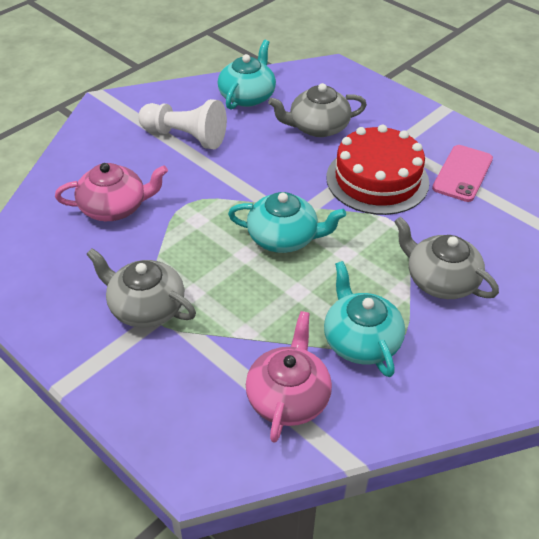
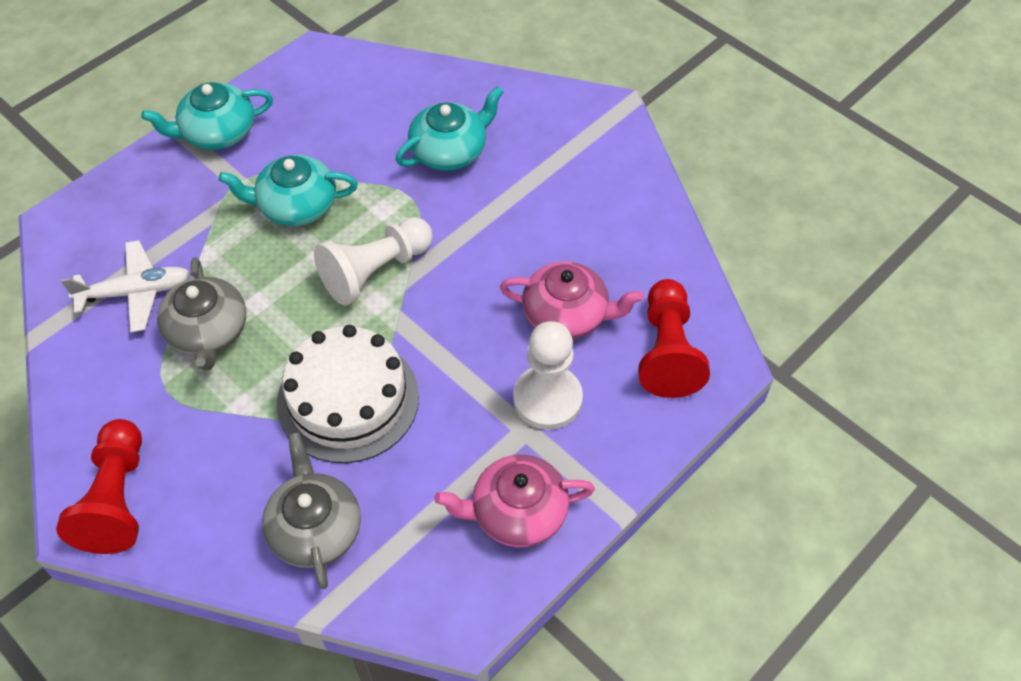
grey teapot: [86,248,196,328] [268,83,367,137] [394,216,499,299] = 3 -> [157,257,246,371] [262,432,361,589] = 2
pink phone: [432,145,493,202] = 1 -> none = 0
red cake: [326,125,429,215] = 1 -> none = 0
red pawn: none = 0 -> [56,419,142,554] [638,279,710,398] = 2
white cake: none = 0 -> [277,325,419,463] = 1
white pawn: [138,99,227,149] = 1 -> [314,217,433,306] [513,321,583,430] = 2
white plane: none = 0 -> [61,240,191,333] = 1

